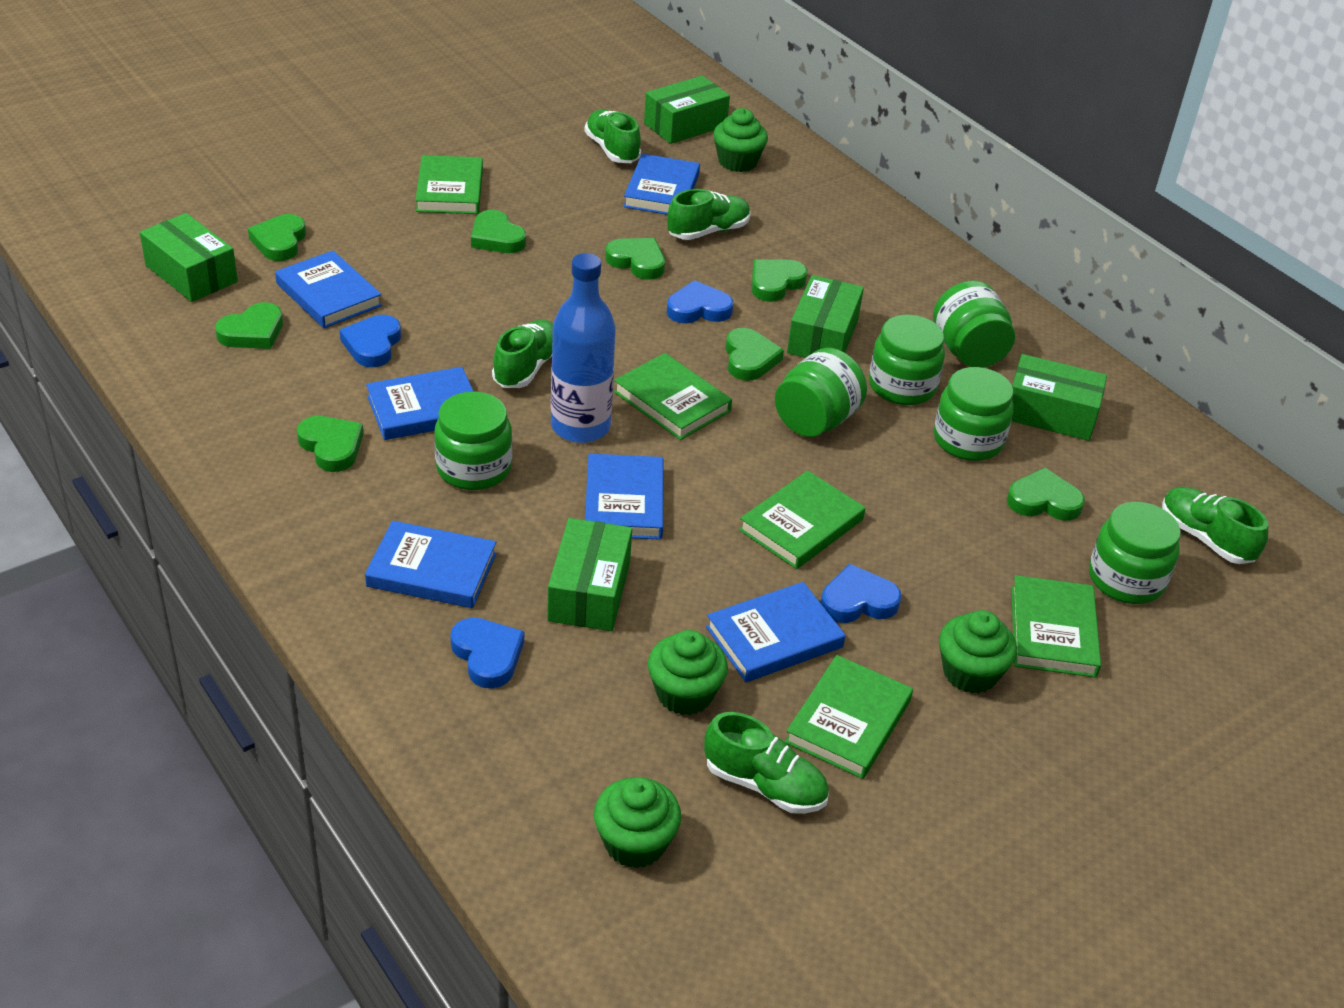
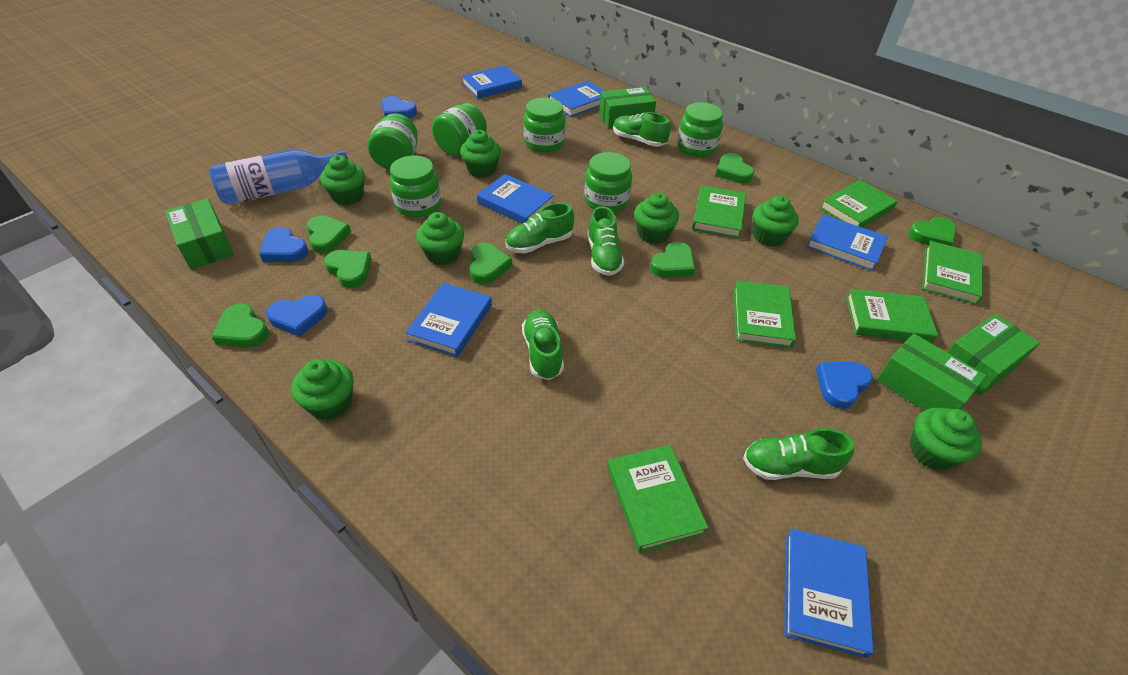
green book: [415,155,483,214] [614,353,732,440] [739,471,865,569] [785,655,913,779] [1011,575,1101,678] = 5 -> [607,445,708,553] [692,185,746,238] [734,281,796,348] [820,180,898,228] [846,289,938,343] [922,241,983,305] = 6
green box: [140,213,238,302] [547,518,632,631] [644,76,730,144] [787,275,864,358] [1012,354,1107,441] = 5 -> [165,198,234,269] [599,87,656,129] [877,334,986,411] [947,314,1040,395] = 4
green cupcake: [594,777,681,868] [648,630,728,715] [713,108,768,172] [939,610,1017,694] = 4 -> [291,359,354,420] [320,155,365,205] [416,212,464,266] [460,130,501,178] [634,193,679,244] [753,196,799,247] [910,408,982,471] = 7
green heart: [215,302,283,349] [248,214,306,261] [297,416,363,472] [471,210,526,253] [605,238,665,280] [725,328,784,381] [752,259,808,302] [1007,468,1085,521] = 8 -> [212,304,269,348] [306,215,351,253] [324,250,372,288] [469,243,512,284] [650,242,695,278] [715,153,754,184] [908,217,956,246] = 7

